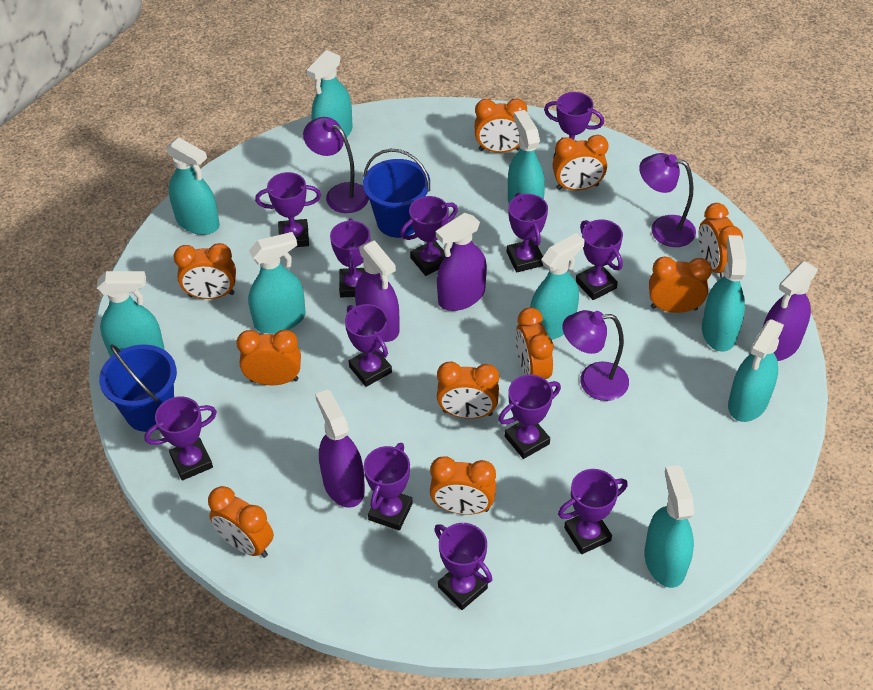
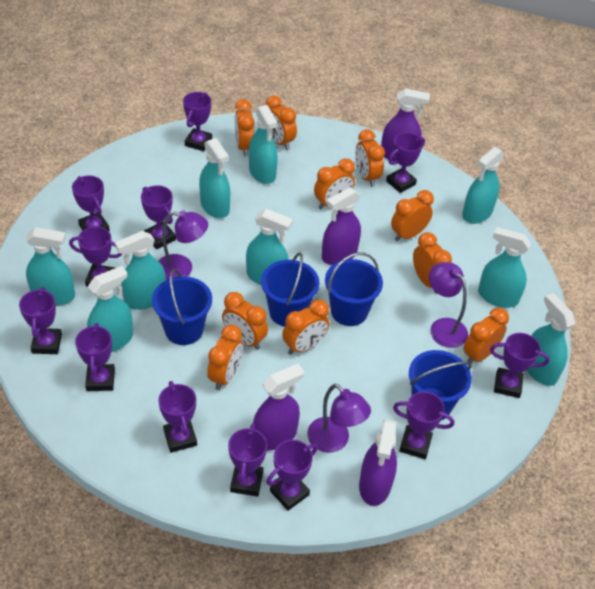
blue bucket: [99,344,177,432] [363,149,430,238] = 2 -> [152,269,212,345] [261,252,319,327] [325,252,383,326] [409,350,472,420] = 4

